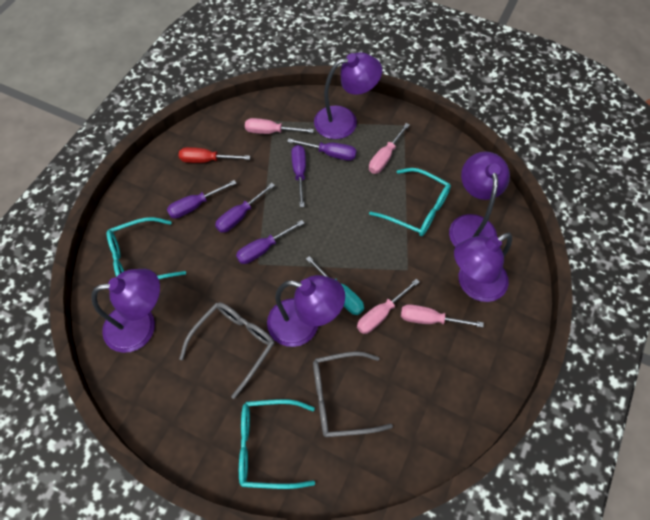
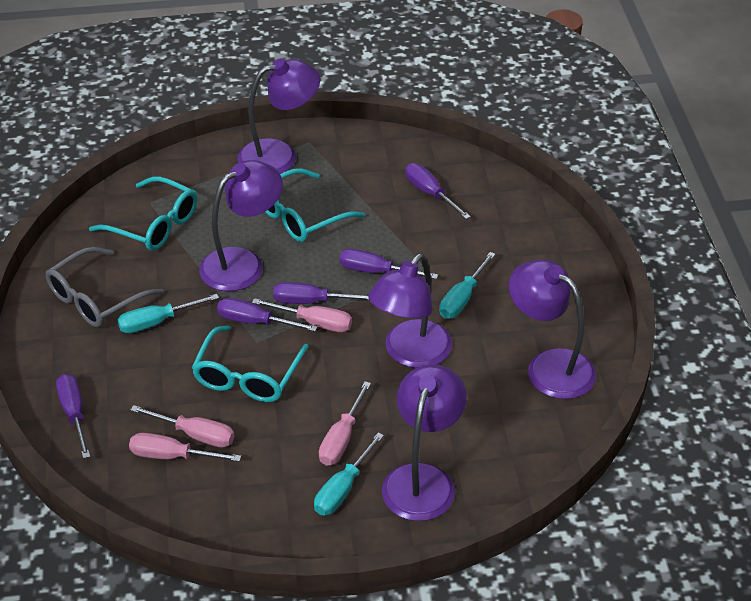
grey glasses: [179,302,274,399] [313,351,393,437] = 2 -> [46,247,164,327] = 1
red screwdriver: [179,147,250,163] = 1 -> none = 0
turquoise screwdriver: [306,256,364,315] = 1 -> [117,294,219,333] [314,433,384,515] [439,252,496,319] = 3

